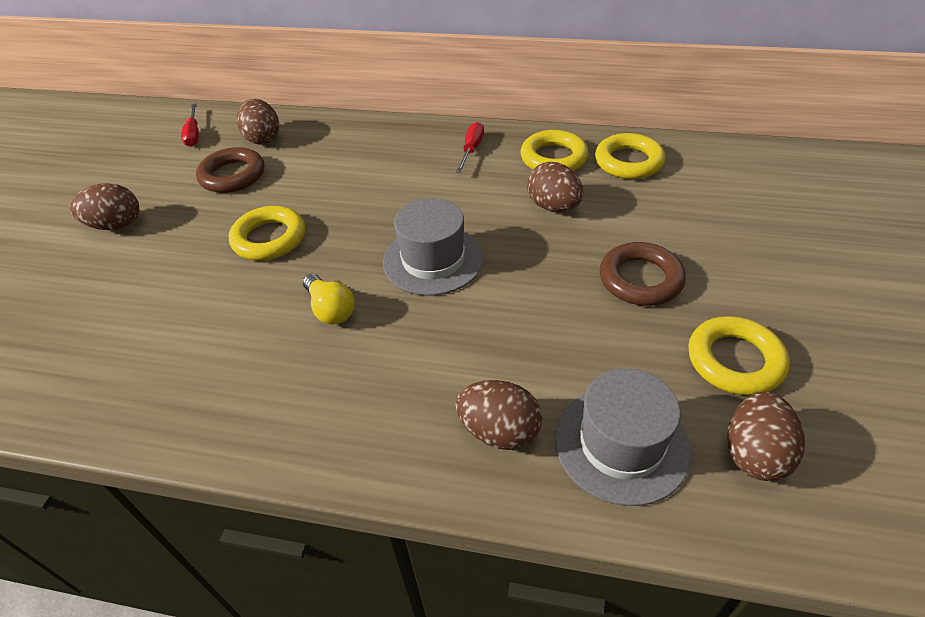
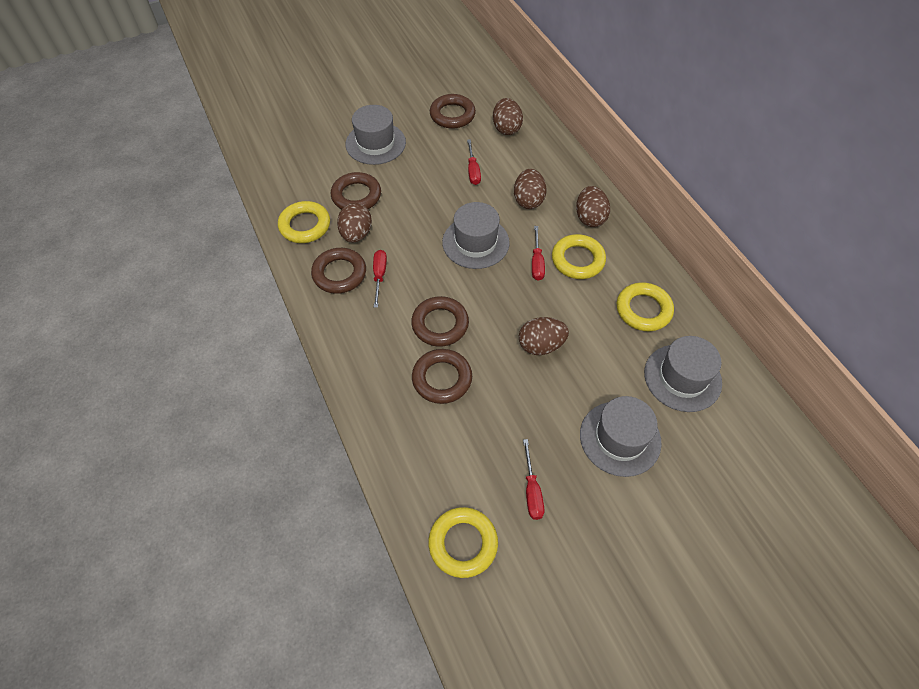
brown ring: [196,147,264,193] [600,242,686,306] = 2 -> [311,248,366,294] [331,172,381,209] [411,296,469,347] [412,349,472,404] [430,94,476,129] = 5
grey hat: [383,198,483,296] [555,368,691,506] = 2 -> [345,105,406,165] [442,202,510,269] [580,396,662,477] [644,336,722,412] = 4
red screwdriver: [181,104,199,147] [456,122,484,173] = 2 -> [373,250,387,308] [467,139,481,185] [523,439,544,520] [532,226,545,281] = 4
yellow light bulb: [303,274,355,325] = 1 -> none = 0

